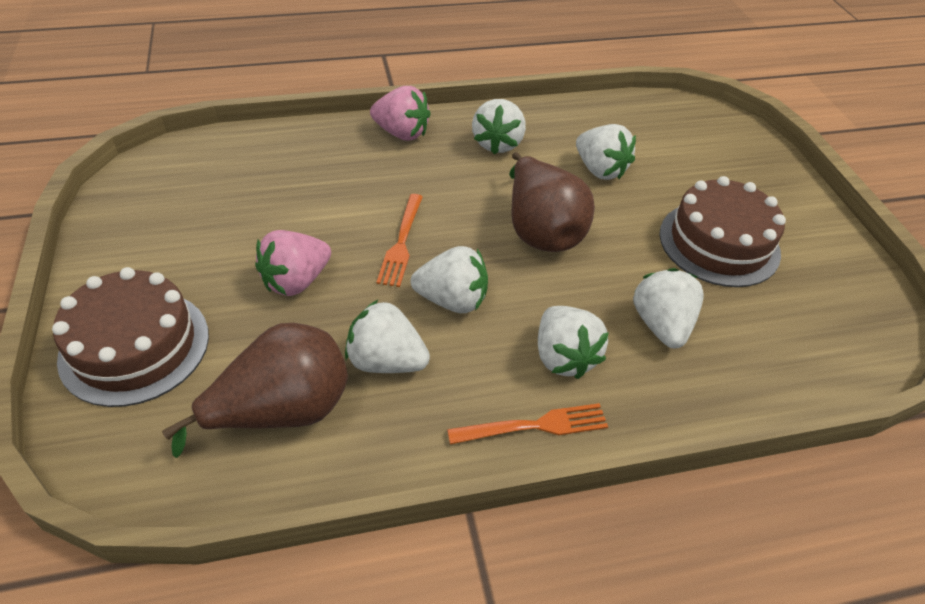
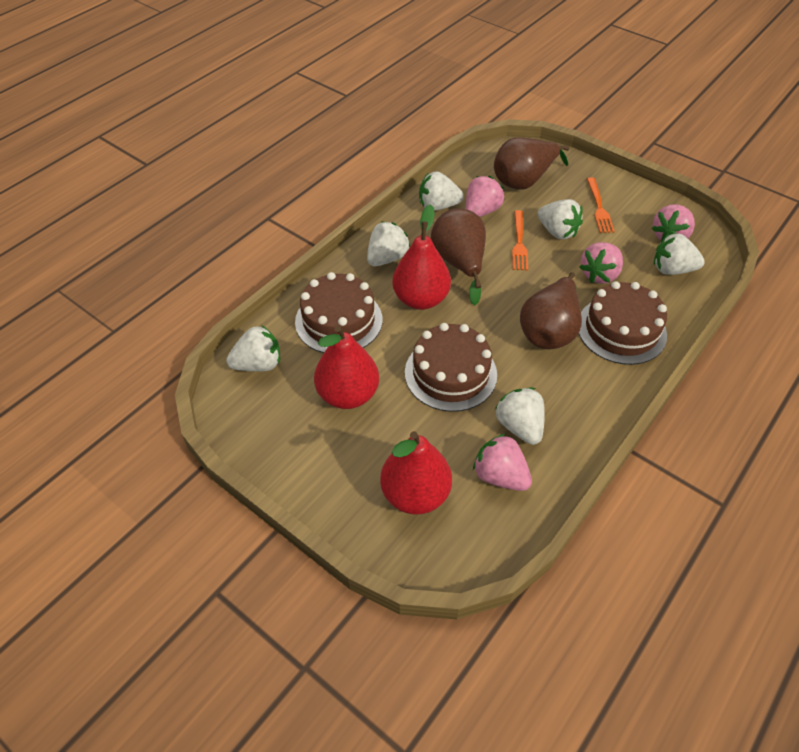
brown cake: [52,267,209,407] [660,176,786,287] = 2 -> [295,272,382,353] [405,323,497,412] [579,281,667,365] = 3
brown pear: [162,323,348,458] [509,152,595,252] = 2 -> [431,208,486,305] [494,137,569,190] [520,272,582,349] = 3
pink strawberry: [255,230,331,296] [370,86,431,141] = 2 -> [466,176,504,217] [473,434,532,491] [580,242,623,284] [652,204,695,241] = 4
red pear: none = 0 -> [314,325,379,409] [380,431,452,515] [392,204,451,310] = 3

